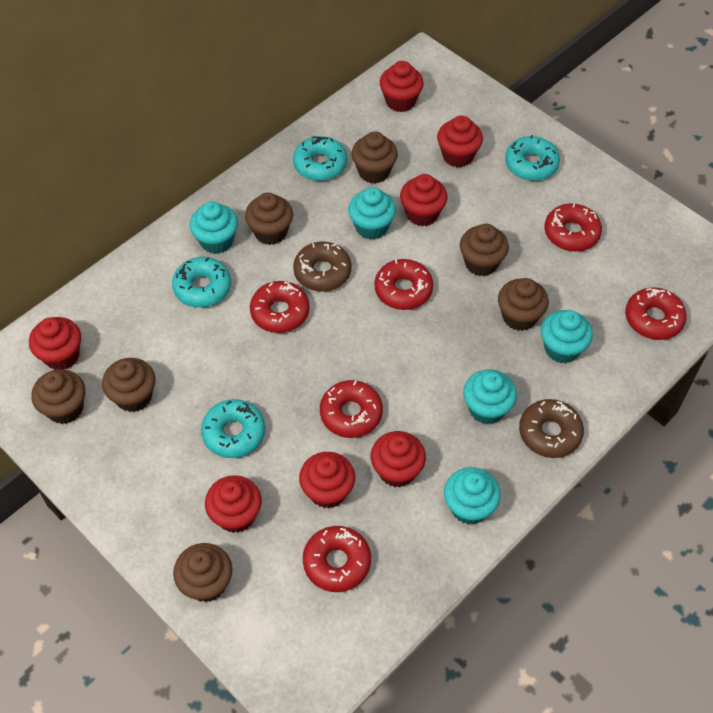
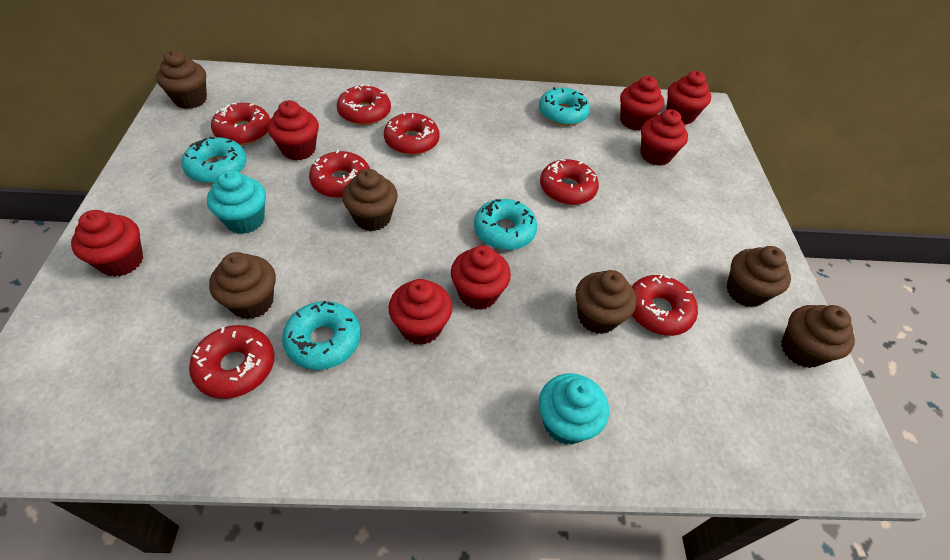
brown cupcake: [31,369,86,424] [102,358,155,412] [173,543,232,602] [245,192,293,245] [351,132,398,184] [460,224,509,276] [498,278,549,331] = 7 -> [156,50,207,109] [209,252,276,319] [342,169,398,231] [576,270,637,334] [726,246,791,307] [781,305,855,368] = 6
brown donut: [293,242,352,292] [519,399,584,458] = 2 -> none = 0
red donut: [250,281,310,333] [303,526,371,592] [320,380,383,438] [374,259,433,310] [545,203,602,252] [625,287,687,340] = 6 -> [189,325,274,399] [211,103,270,145] [309,150,370,198] [337,84,391,125] [384,112,440,155] [540,159,599,205] [632,274,698,336] = 7
turquoise cupcake: [190,201,238,254] [348,187,396,239] [444,467,501,525] [463,370,517,424] [541,310,593,363] = 5 -> [207,170,266,234] [539,373,609,445] = 2

